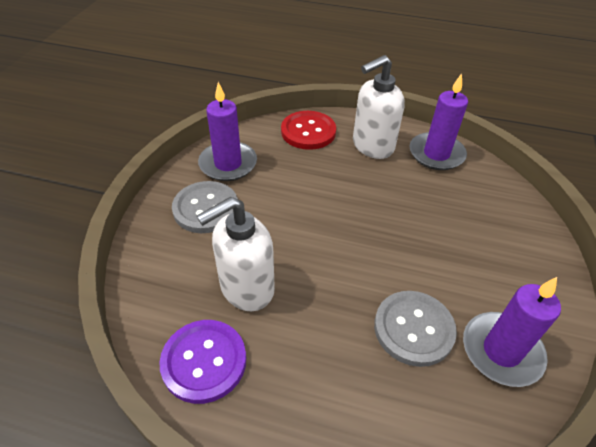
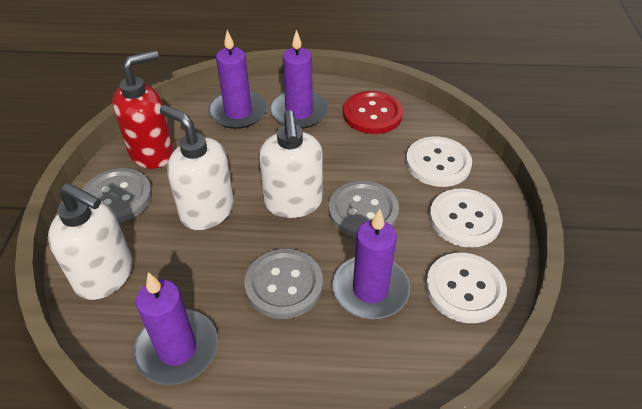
grey button: [172,181,238,233] [374,291,457,367] = 2 -> [82,168,152,223] [244,249,323,319] [329,181,399,238] = 3
purple button: [159,320,246,404] = 1 -> none = 0
purple candle: [198,82,257,181] [410,73,468,170] [463,277,561,387] = 3 -> [133,272,218,385] [208,30,267,129] [270,30,328,129] [332,209,410,319] = 4
red soap dispenser: none = 0 -> [112,50,174,169] = 1
white button: none = 0 -> [406,136,472,187] [426,253,507,323] [430,188,503,248] = 3
white soap dispenser: [197,197,275,311] [353,55,405,159] = 2 -> [48,183,133,300] [160,105,234,230] [259,110,323,218] = 3

